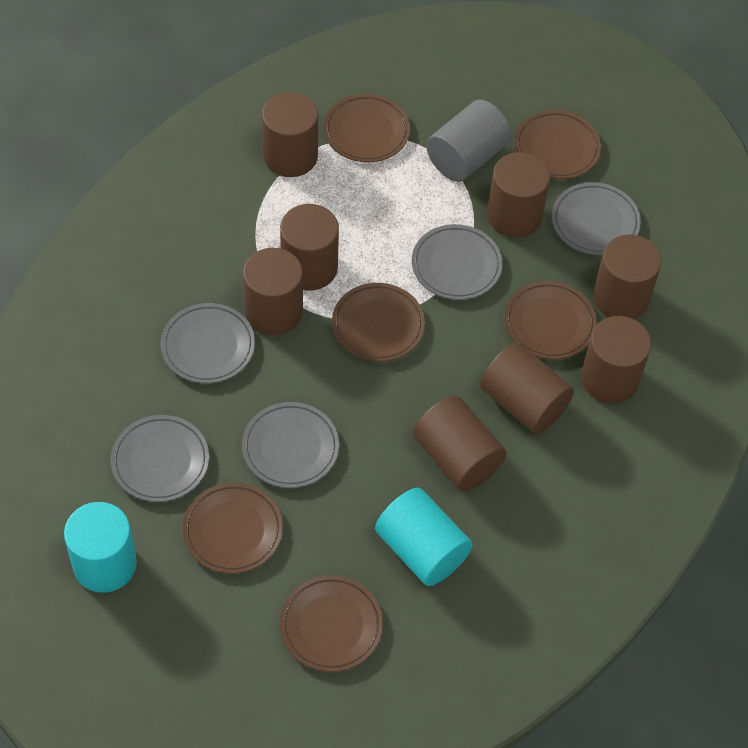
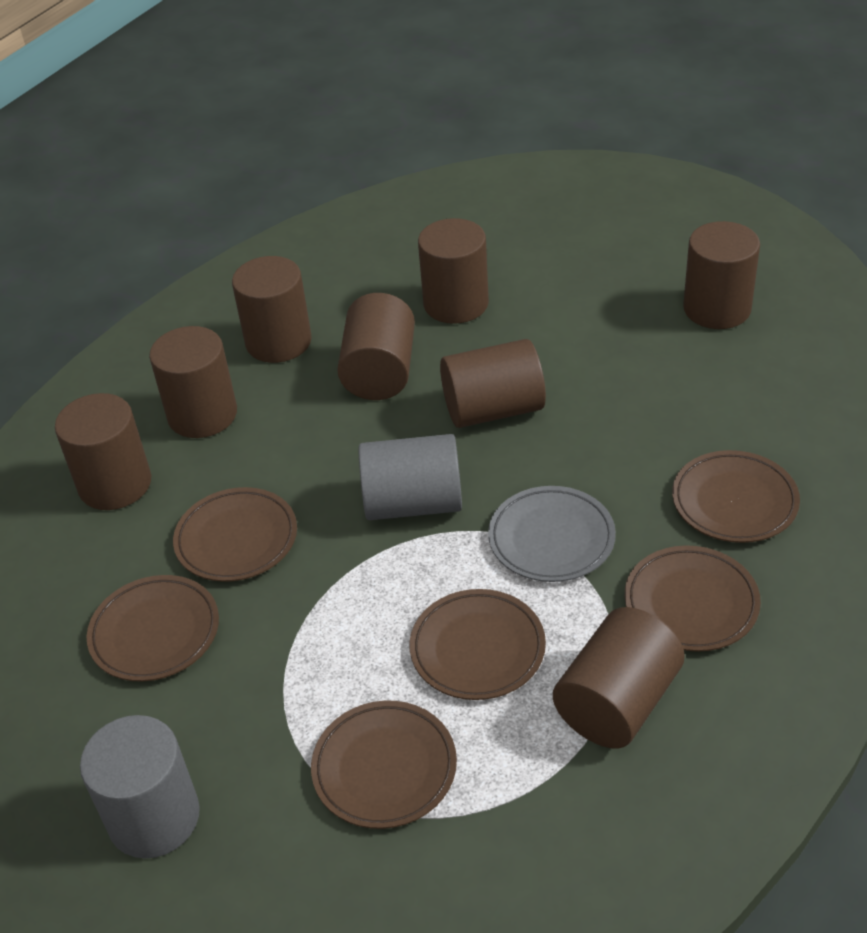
grey cylinder: [426,100,511,182] = 1 -> [80,715,200,859] [358,434,462,520] = 2
grey plate: [111,415,209,502] [160,303,255,383] [242,402,339,488] [412,224,502,300] [552,182,641,255] = 5 -> [488,486,616,582] = 1
turquoise cylinder: [64,502,137,593] [375,488,473,586] = 2 -> none = 0

